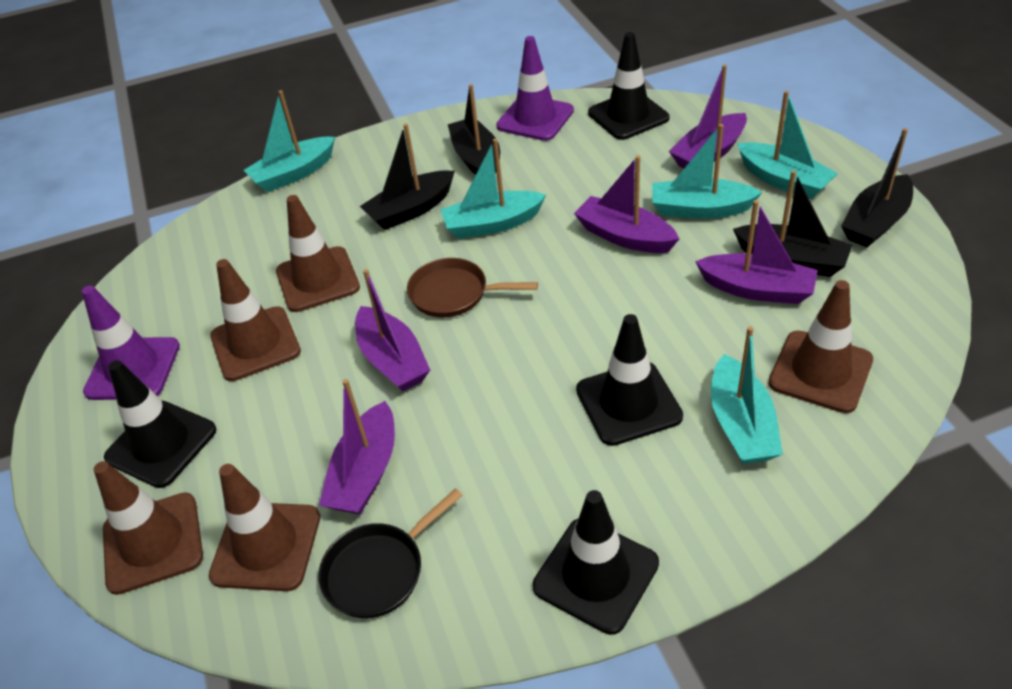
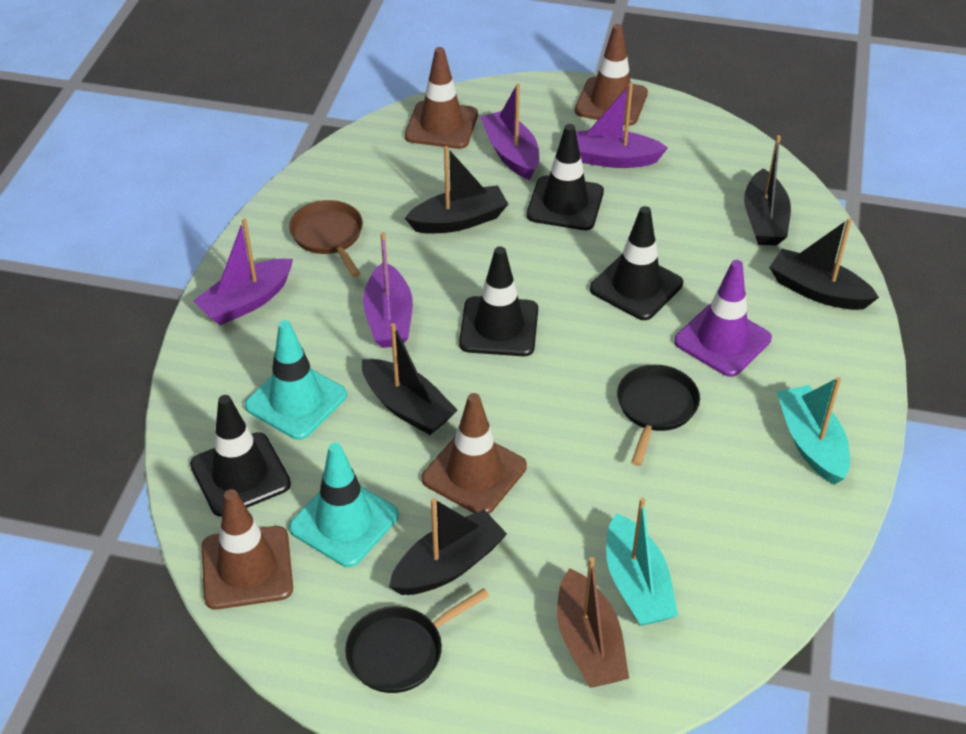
black boat: [360,124,455,230] [448,84,500,175] [733,170,852,277] [841,128,913,247] = 4 -> [362,323,457,435] [389,498,507,595] [405,146,508,234] [744,135,791,246] [769,218,879,310] = 5
black pan: [319,488,463,618] = 1 -> [345,588,489,693] [617,365,700,466] = 2
brown boat: none = 0 -> [557,557,629,688] = 1
brown traffic cone: [94,461,203,595] [209,464,320,591] [210,259,301,381] [276,195,360,312] [769,280,873,413] = 5 -> [202,489,293,610] [405,47,478,149] [422,393,527,514] [575,24,648,126] = 4
purple boat: [319,379,395,515] [355,269,430,392] [574,155,679,253] [669,64,747,168] [695,200,818,304] = 5 -> [193,218,293,325] [363,232,413,348] [481,84,539,180] [576,83,668,168] = 4
purple traffic cone: [82,285,180,400] [496,36,574,141] = 2 -> [674,260,772,377] = 1
turquoise boat: [243,90,335,192] [441,138,546,239] [652,124,762,219] [711,326,783,464] [737,91,838,199] = 5 -> [606,498,678,626] [777,377,850,485] = 2
turquoise traffic cone: none = 0 -> [245,320,347,440] [289,442,399,567] = 2

